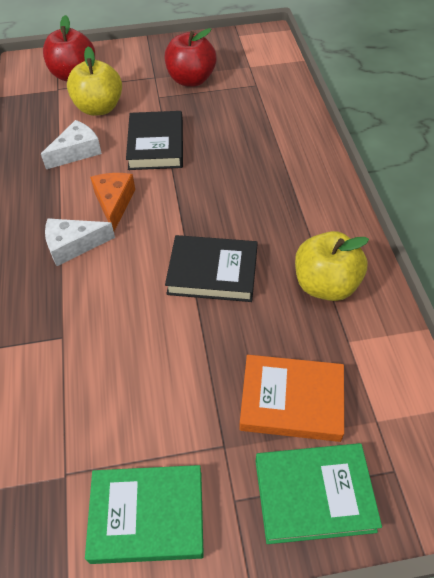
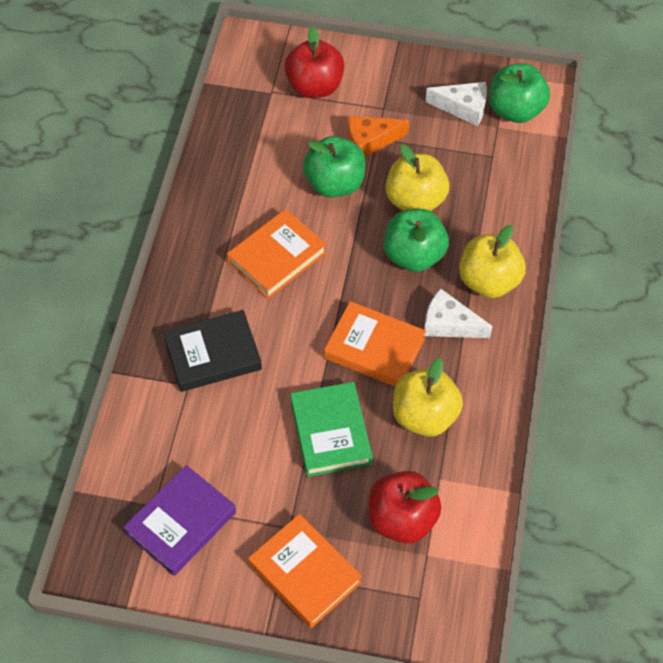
black book: [126,111,183,170] [165,235,258,302] = 2 -> [163,310,262,392] = 1
green apple: none = 0 -> [303,136,365,198] [383,209,449,272] [489,63,550,123] = 3
green book: [85,465,204,564] [255,443,382,544] = 2 -> [290,382,373,477] = 1
orange book: [239,355,344,442] = 1 -> [227,209,327,299] [248,514,362,628] [324,301,426,386] = 3
purple book: none = 0 -> [123,465,236,576] = 1
yellow apple: [67,46,122,116] [295,231,369,301] = 2 -> [386,144,449,211] [393,358,463,437] [459,225,526,298] = 3

